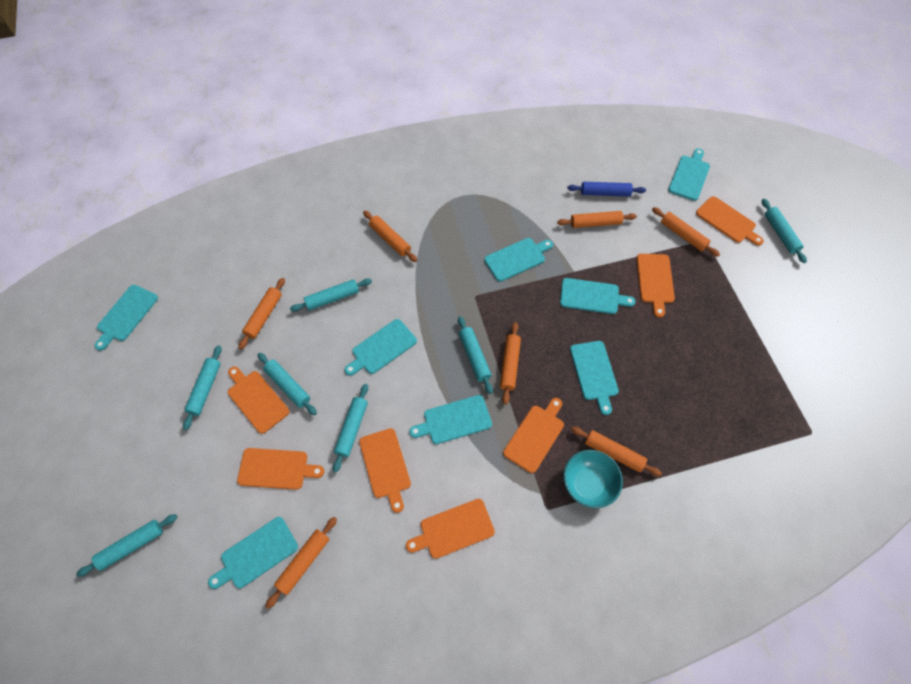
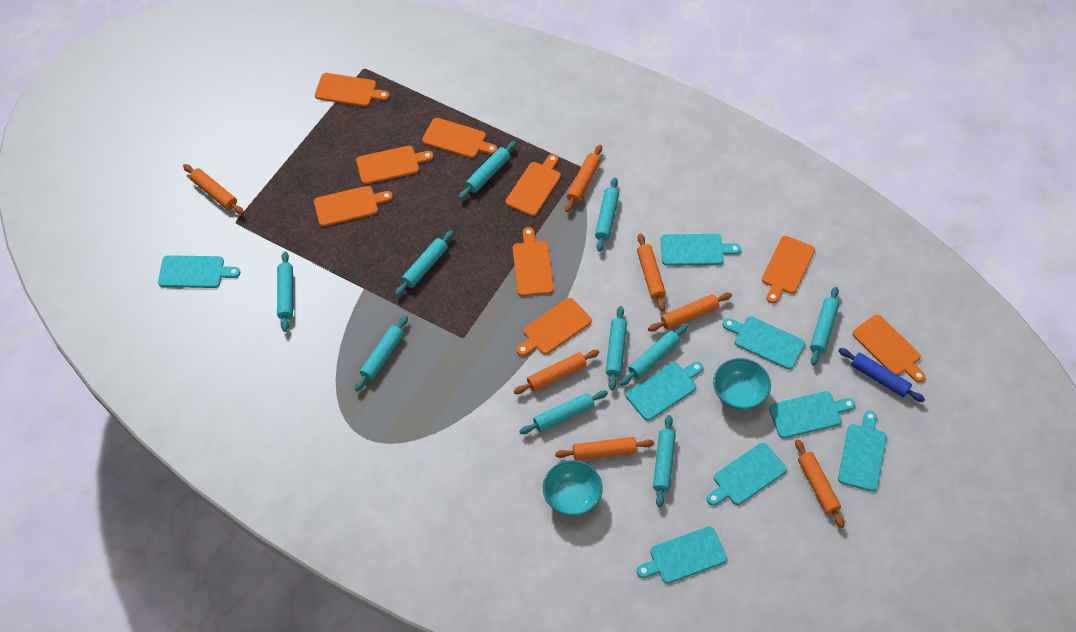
orange cutting board: [228,366,290,434] [237,448,324,490] [359,428,411,513] [406,499,495,559] [503,398,564,473] [637,254,675,318] [696,196,764,246] = 7 -> [314,186,393,227] [315,73,390,107] [356,146,434,184] [422,118,498,158] [506,154,561,216] [513,227,554,296] [517,298,592,356] [762,236,815,303] [852,315,925,383] = 9
turquoise bowl: [563,450,623,508] = 1 -> [543,460,603,516] [713,358,771,411] = 2
turquoise rolling pin: [76,514,177,577] [183,345,222,430] [258,353,317,415] [290,278,372,312] [333,384,368,472] [458,316,493,394] [762,199,807,263] = 7 -> [277,251,293,332] [355,315,408,391] [395,230,454,296] [459,141,516,200] [519,390,608,434] [595,177,619,252] [606,306,627,390] [620,324,688,386] [653,415,676,507] [810,287,839,365] = 10

